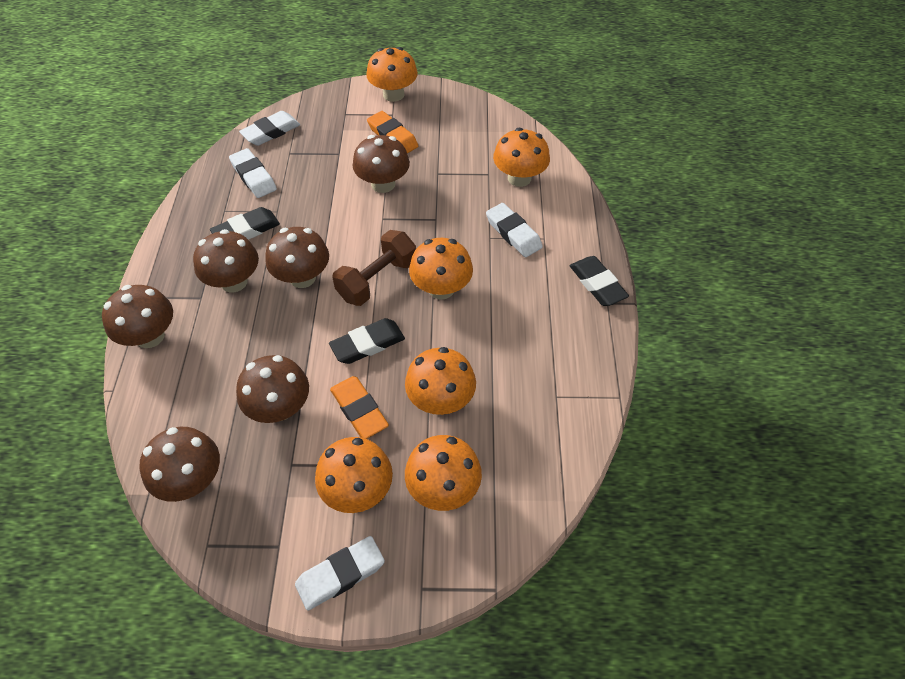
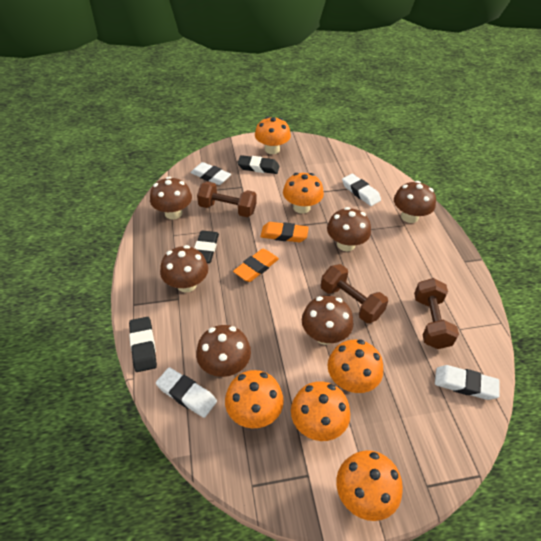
brown dumbbell: [332,230,416,306] = 1 -> [197,181,256,217] [321,264,388,323] [414,278,459,349] = 3

